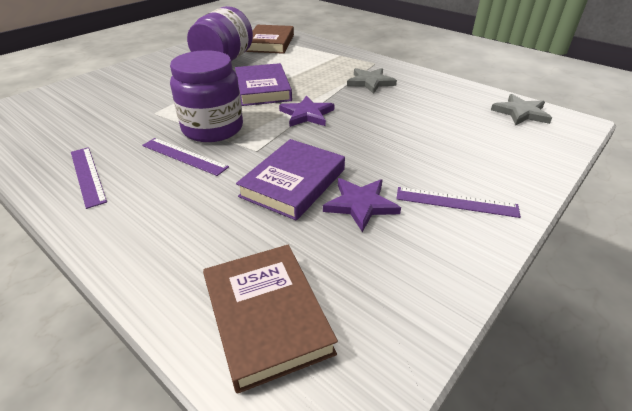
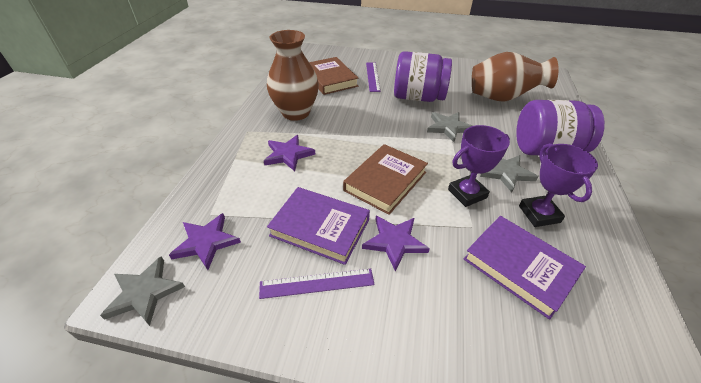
brown vase: none = 0 -> [267,30,319,121] [472,52,559,102] = 2
grey star: [347,68,397,94] [491,94,552,125] = 2 -> [100,256,185,326] [427,112,473,142] [480,155,538,192] = 3
purple ruler: [71,147,107,209] [142,138,229,176] [396,187,521,218] = 3 -> [259,269,375,299] [366,62,380,92] = 2
purple star: [279,95,335,127] [323,178,401,232] = 2 -> [169,213,241,270] [264,135,315,171] [362,216,430,272] = 3
purple trophy: none = 0 -> [448,125,510,207] [519,143,598,227] = 2

